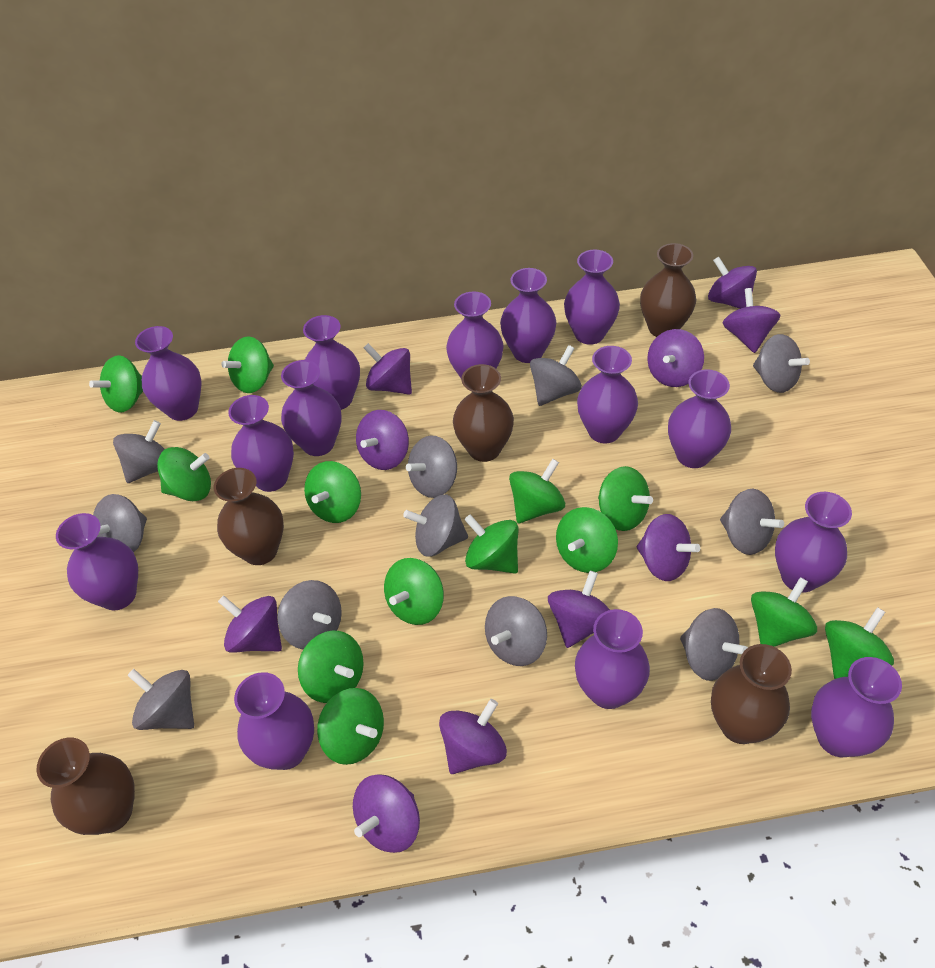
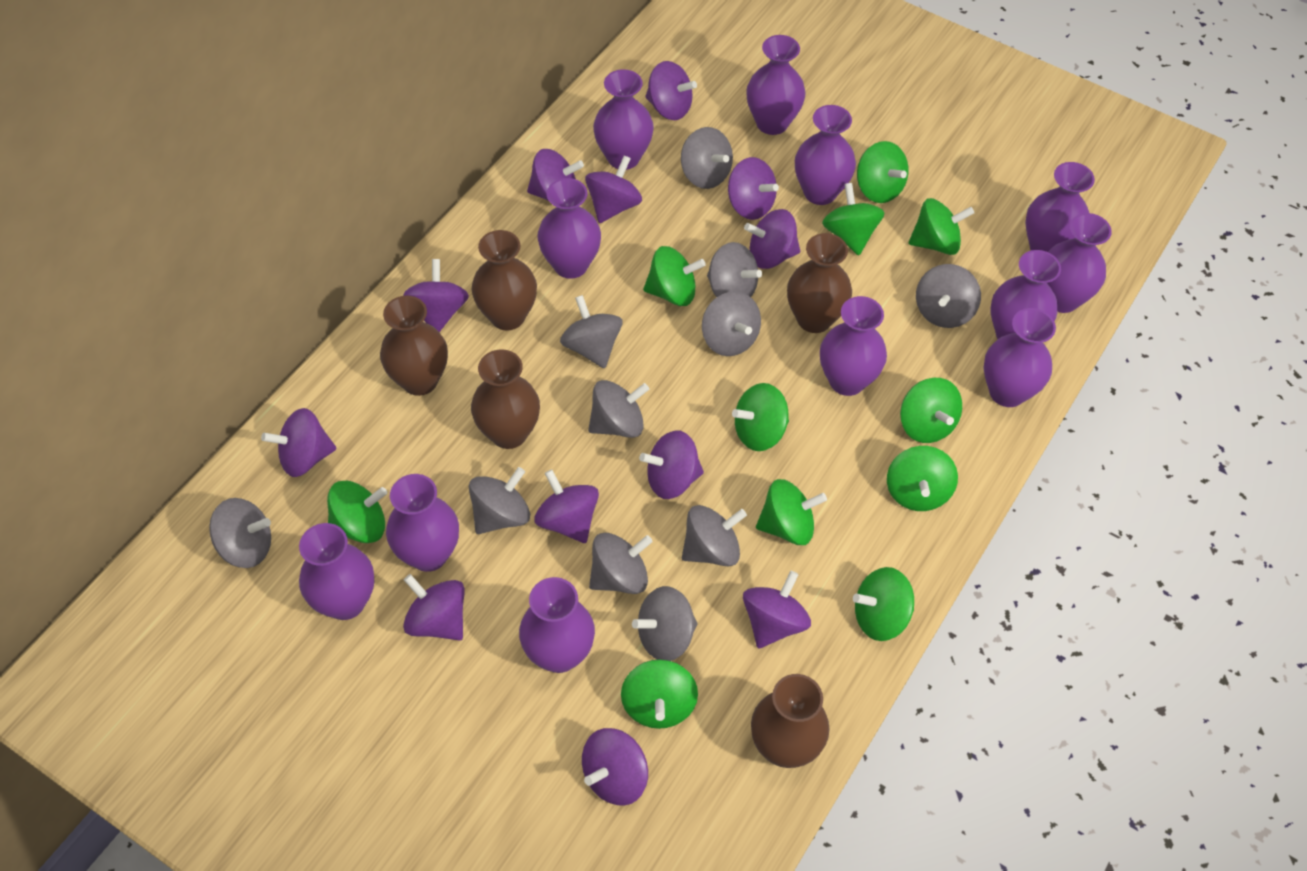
green spinning top: [89,355,143,413] [157,447,211,501] [221,336,274,393] [298,631,364,703] [304,461,361,523] [317,688,384,765] [384,558,444,625] [464,514,518,574] [509,459,565,523] [556,507,618,573] [598,466,653,531] [751,577,817,647] [825,607,894,679] = 13 -> [327,481,387,543] [621,659,698,729] [643,246,706,306] [732,383,789,451] [756,479,827,545] [822,183,885,255] [853,567,914,641] [857,141,909,203] [887,446,958,511] [900,378,962,443] [909,198,974,255] = 11
purple spinning top: [218,595,282,653] [353,774,420,853] [356,410,409,470] [364,343,412,395] [439,699,507,774] [548,571,610,648] [637,514,700,581] [647,329,704,387] [708,257,757,309] [723,288,780,353] = 10 -> [261,408,336,477] [403,259,469,332] [403,574,465,641] [527,149,584,201] [534,469,599,543] [582,728,648,806] [585,155,642,223] [639,430,704,499] [645,61,697,120] [728,157,779,220] [743,571,811,649] [744,209,800,269] = 12
purple vase: [56,513,138,610] [135,326,201,421] [228,395,294,492] [234,672,314,770] [281,360,342,456] [303,315,360,410] [446,291,503,378] [500,268,557,363] [564,250,620,345] [575,609,650,709] [577,346,638,443] [668,369,731,468] [775,492,852,593] [811,657,902,757] = 14 -> [299,523,374,620] [386,474,459,572] [519,577,595,673] [537,178,601,279] [593,69,654,170] [746,35,806,135] [795,105,856,205] [820,296,887,396] [984,308,1056,407] [991,250,1061,339] [1025,162,1095,252] [1047,213,1112,313] = 12

